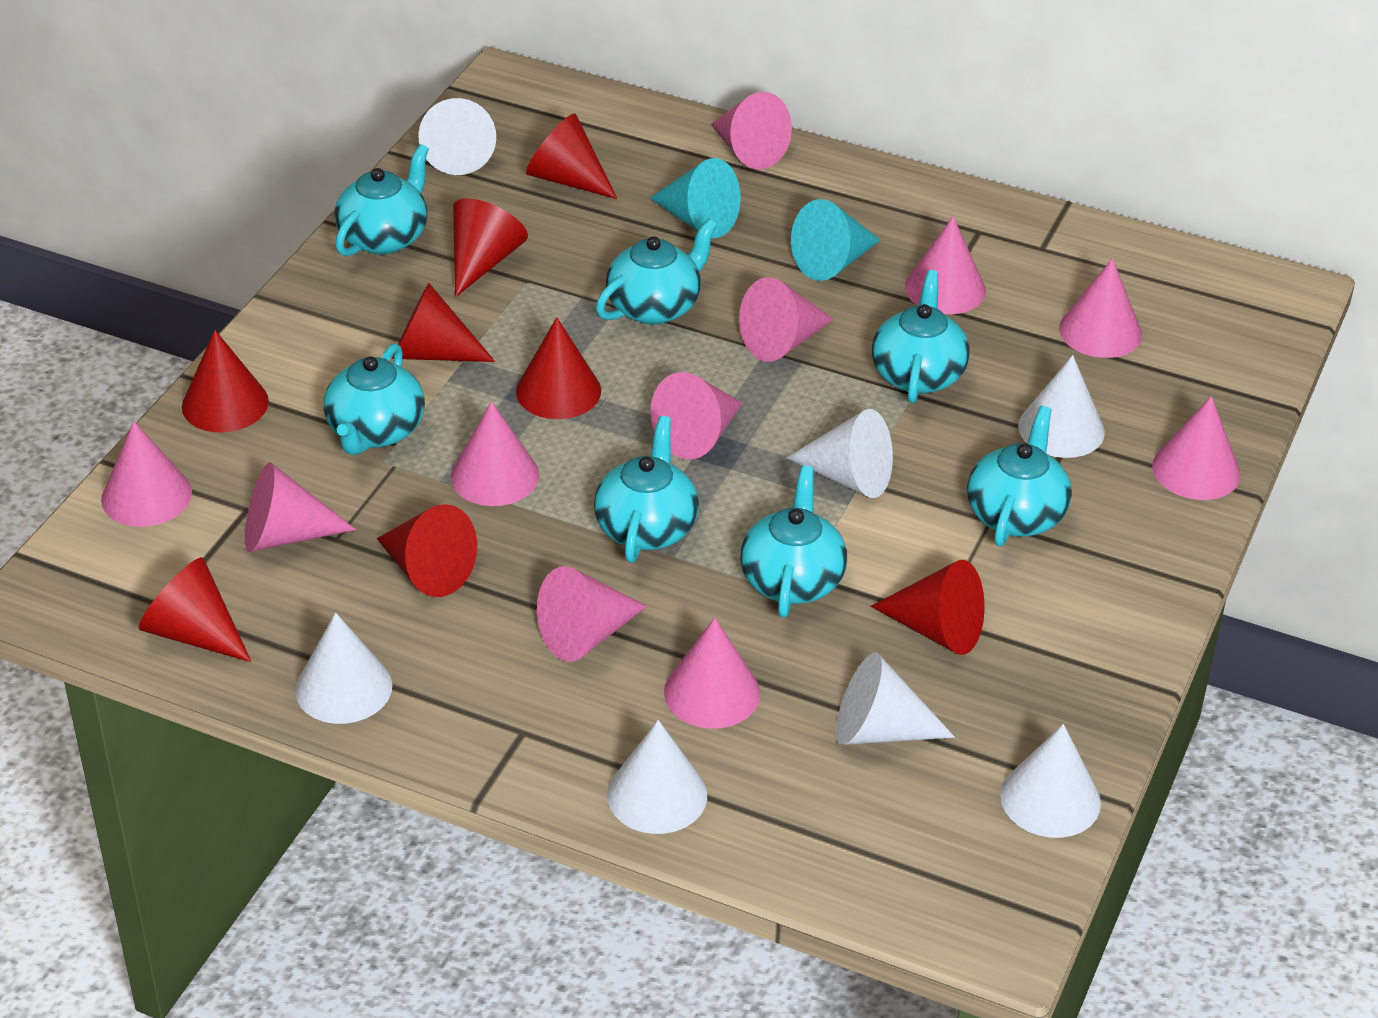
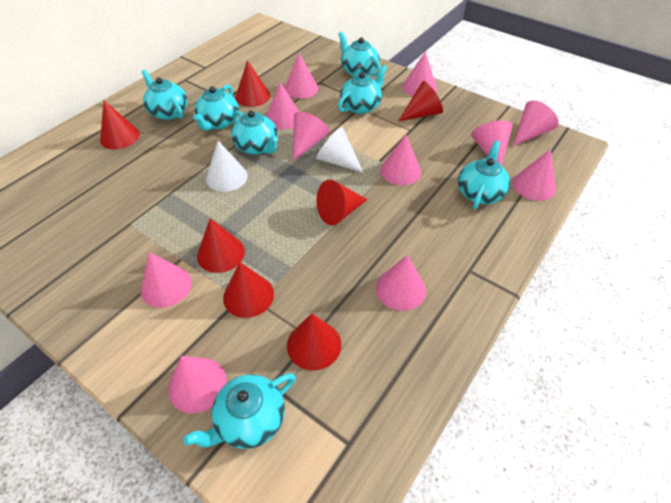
red cone: [139,557,252,662] [182,330,269,432] [377,504,477,597] [392,283,495,362] [453,198,528,297] [516,317,601,419] [526,114,617,199] [871,560,984,655] = 8 -> [100,101,140,149] [197,218,245,273] [223,262,274,318] [235,60,270,107] [287,314,341,370] [316,179,368,225] [398,81,443,121] = 7
turquoise cone: [650,158,741,238] [791,199,880,281] = 2 -> none = 0
white cone: [295,612,392,724] [418,98,496,175] [607,720,707,834] [786,409,893,498] [836,652,955,745] [1000,724,1101,838] [1018,355,1105,458] = 7 -> [206,141,248,192] [316,127,364,173] = 2

